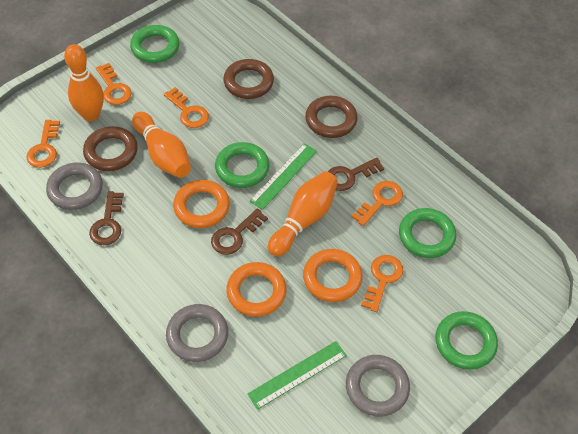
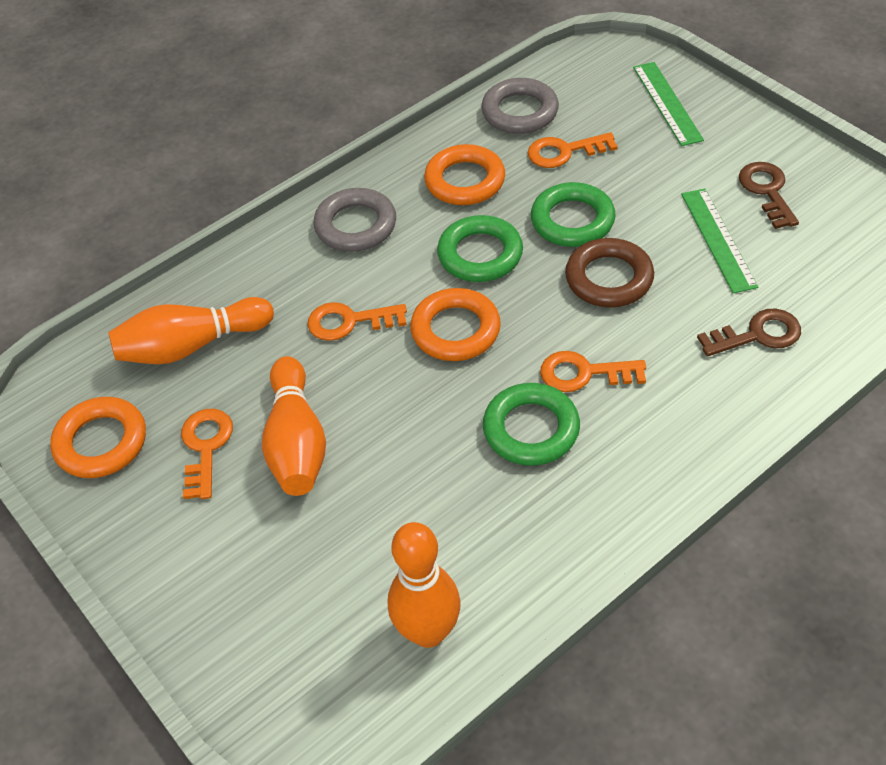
brown key: [89,191,124,245] [211,208,268,255] [328,158,384,191] = 3 -> [697,308,801,357] [739,162,799,229] = 2
brown ring: [83,126,138,171] [223,59,274,99] [305,96,358,138] = 3 -> [565,238,654,308] = 1
green ring: [130,25,180,63] [215,142,269,188] [399,208,456,258] [435,311,498,370] = 4 -> [437,215,523,282] [483,383,580,466] [531,182,615,247] = 3
grey ring: [46,162,103,210] [166,304,228,362] [346,355,410,417] = 3 -> [314,188,396,252] [481,78,559,134] = 2
orange key: [26,120,60,168] [96,63,132,105] [164,87,209,128] [351,181,403,226] [361,255,403,312] = 5 -> [181,409,233,499] [307,302,407,341] [528,132,618,168] [540,351,646,392] = 4

